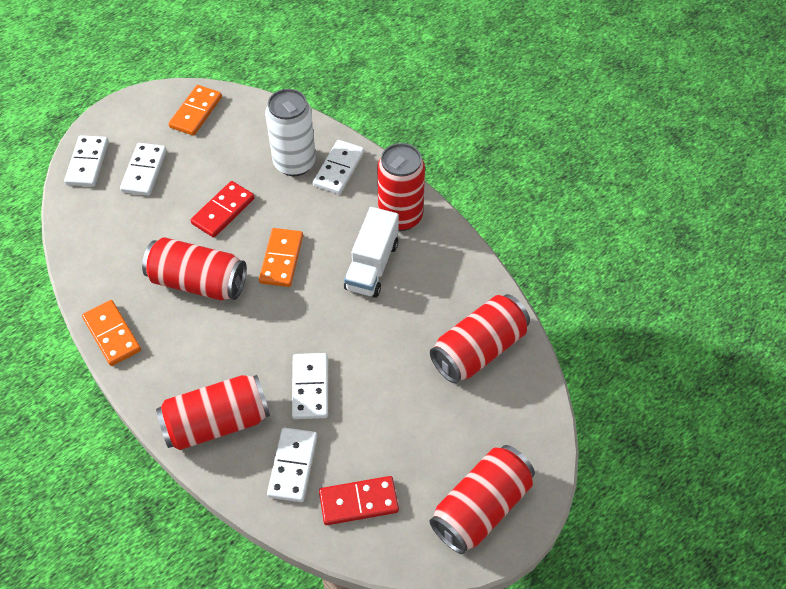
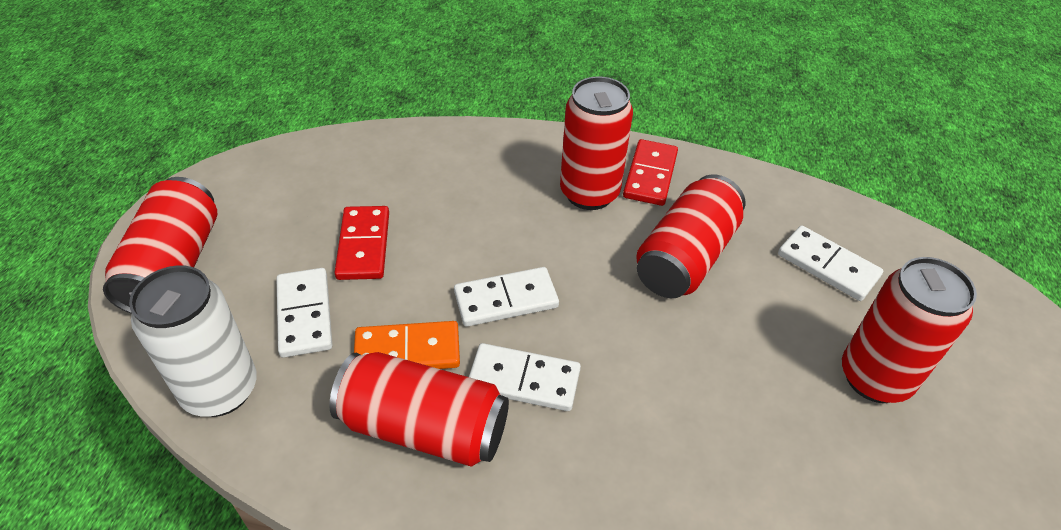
orange domino: [82,300,141,366] [168,85,222,136] [259,228,303,287] = 3 -> [354,321,460,369] = 1
white domino: [64,135,109,187] [120,143,167,196] [267,427,317,502] [292,353,328,419] [313,140,364,194] = 5 -> [277,268,332,358] [454,267,559,327] [469,343,581,411] [778,225,883,301] = 4
white truck: [344,207,399,298] = 1 -> none = 0

